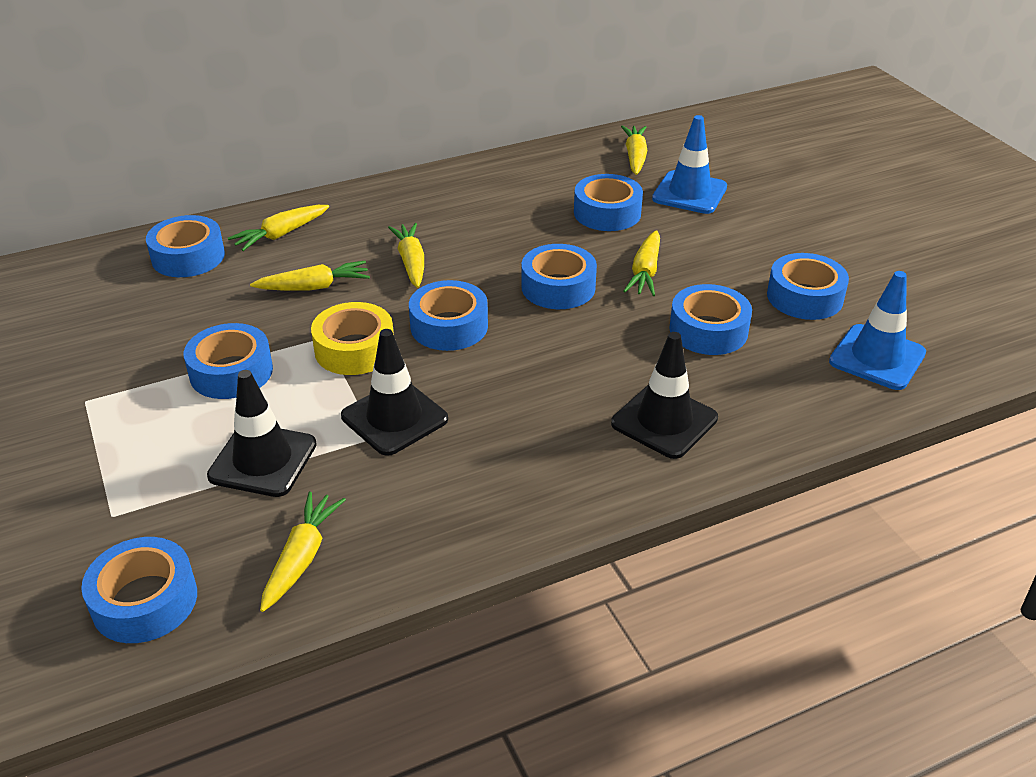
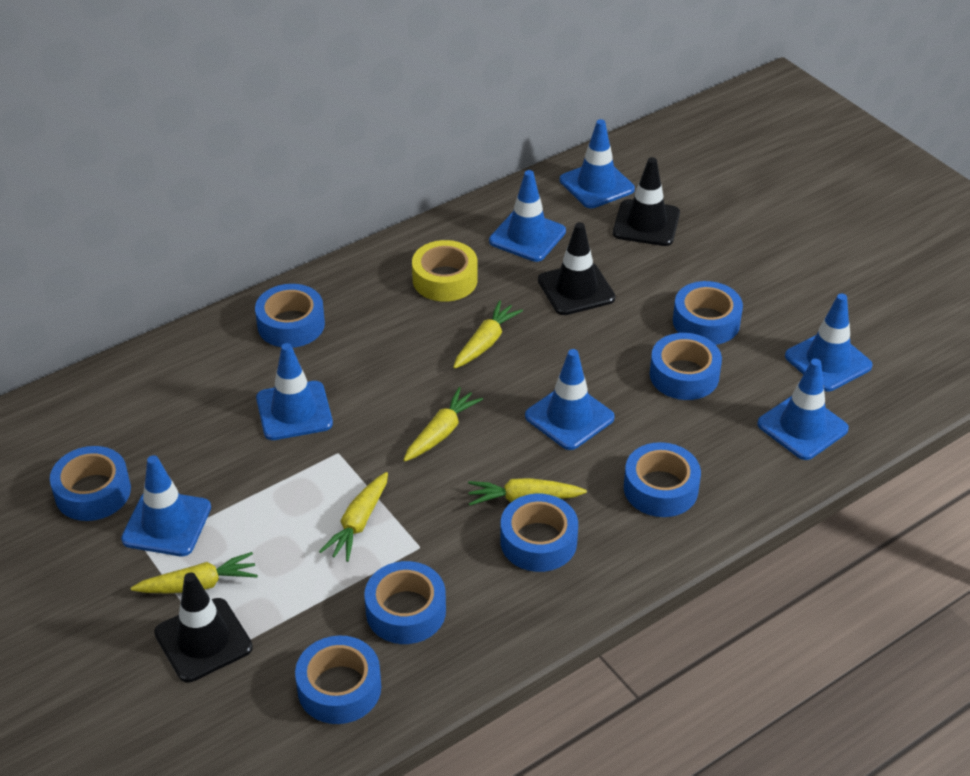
blue traffic cone: [652,115,727,214] [829,271,926,390] = 2 -> [121,455,211,556] [256,343,333,440] [489,170,566,262] [525,349,615,450] [560,119,635,208] [757,359,849,460] [785,294,873,391] = 7
yellow carrot: [228,205,329,251] [250,261,370,291] [260,491,346,612] [388,223,424,288] [621,126,647,175] [624,230,660,296] = 6 -> [131,552,258,594] [319,472,388,562] [403,387,483,461] [453,300,523,369] [468,478,587,505] = 5

